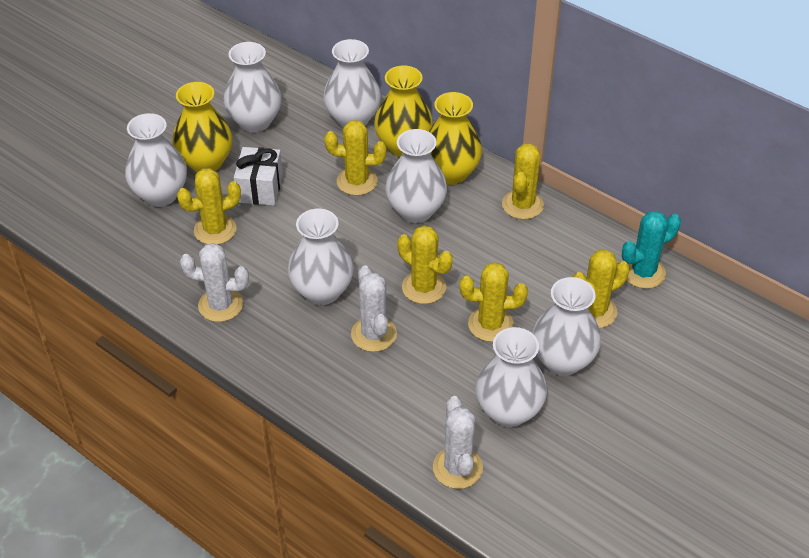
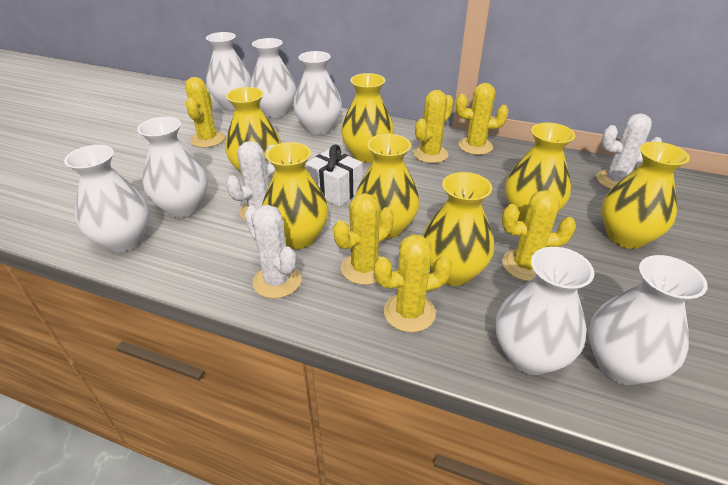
turquoise cactus: [622,211,681,289] = 1 -> none = 0
yellow vase: [172,82,232,172] [374,65,433,157] [428,92,482,185] = 3 -> [225,87,281,173] [262,142,329,249] [341,73,394,163] [355,134,420,239] [423,172,494,286] [505,123,575,221] [602,142,690,249] = 7

